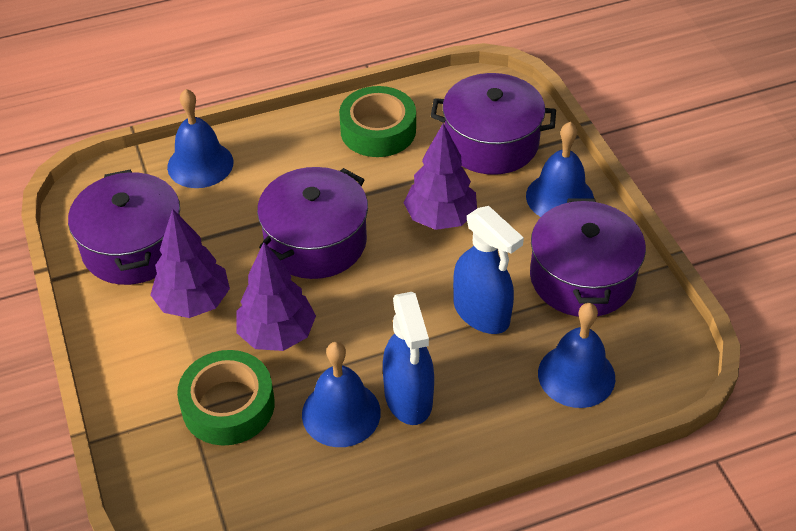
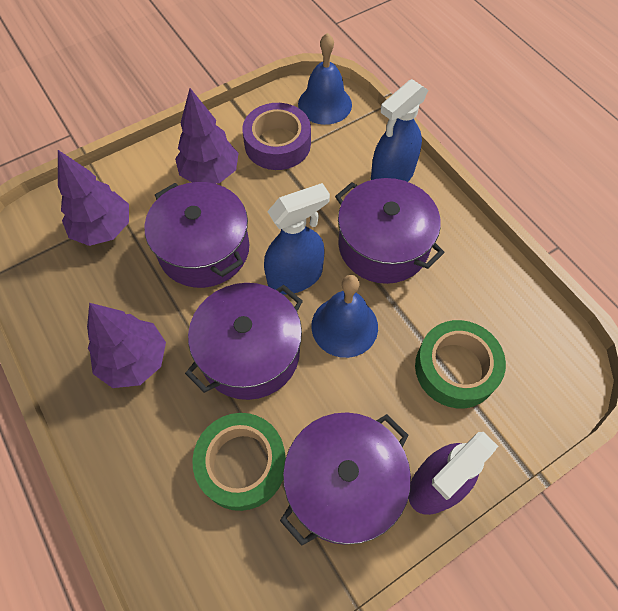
blue bell: [167,89,233,188] [302,342,381,447] [526,122,594,217] [538,303,615,408] = 4 -> [298,33,352,125] [311,275,378,358] = 2
purple spray bottle: none = 0 -> [408,432,498,515] = 1
purple tape: none = 0 -> [242,103,311,170] = 1

